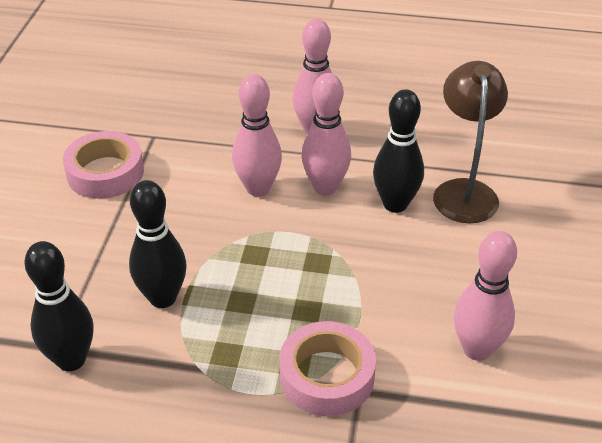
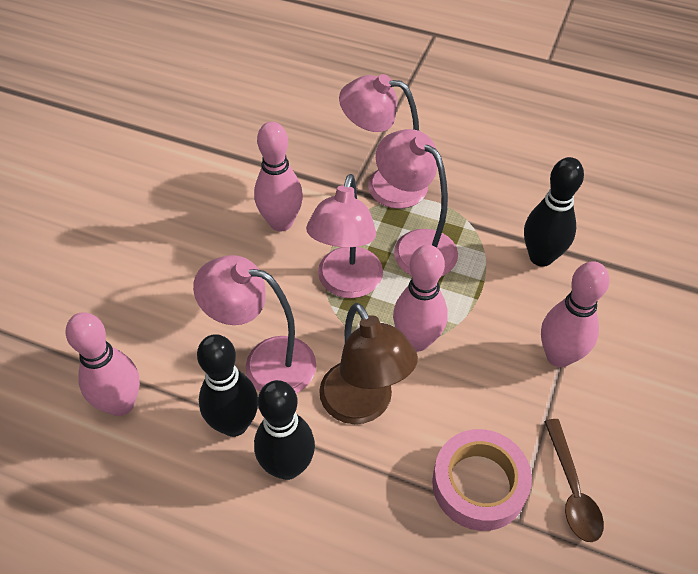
brown spoon: none = 0 -> [544,419,604,542] = 1
pink lamp: none = 0 -> [193,255,316,393] [306,174,383,298] [339,74,428,209] [376,129,458,277] = 4
pink tape: [63,131,144,199] [279,321,376,416] = 2 -> [432,429,532,531] = 1

